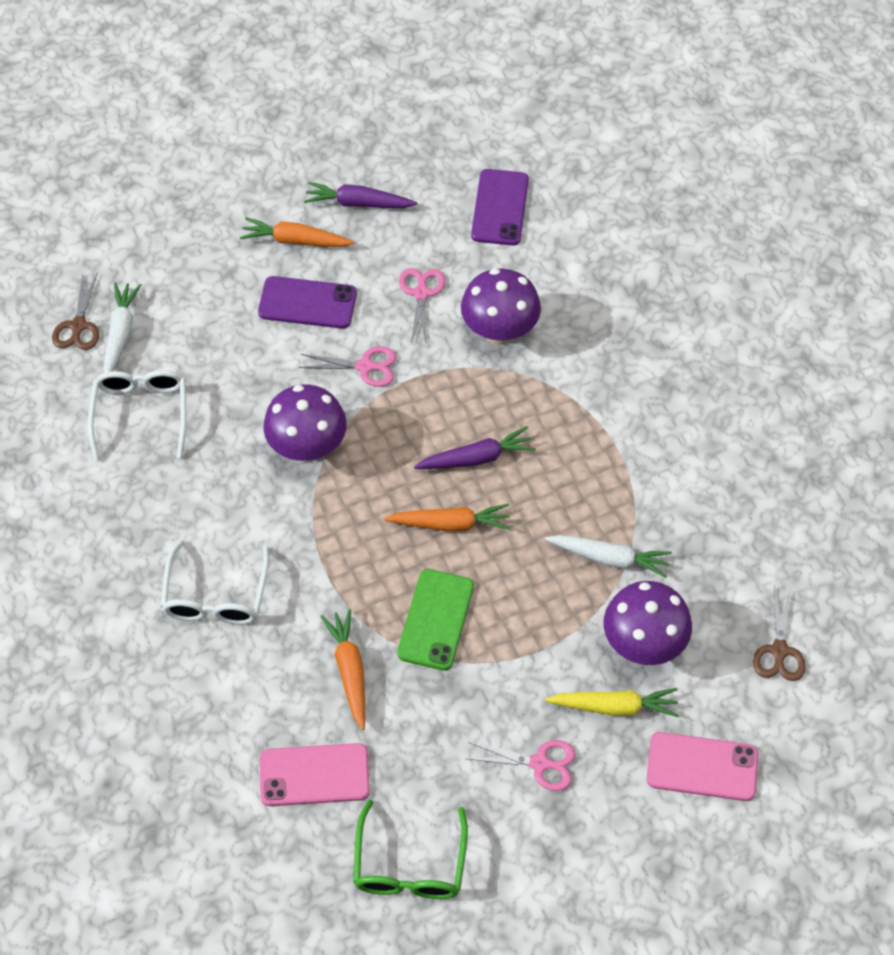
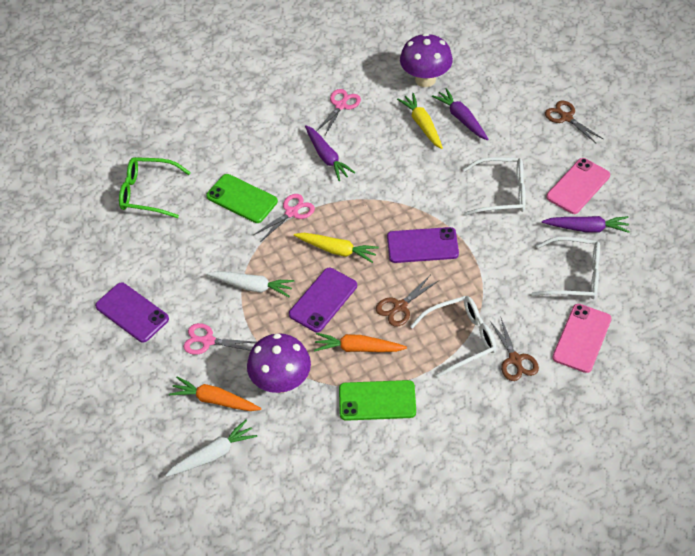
brown scissors: [52,274,99,350] [753,585,806,681] = 2 -> [376,276,438,326] [490,318,539,381] [545,101,603,143] = 3
green phone: [397,569,474,671] = 1 -> [206,174,278,223] [339,380,416,421] = 2
orange carrot: [240,217,355,247] [321,609,365,730] [384,504,510,531] = 3 -> [169,376,261,411] [314,333,407,352] = 2
purple carrot: [304,182,417,208] [414,426,536,469] = 2 -> [305,125,356,181] [432,88,488,140] [542,216,630,233] = 3
purple mushroom: [263,385,347,462] [461,268,541,345] [604,581,692,665] = 3 -> [247,333,311,393] [400,33,453,87] = 2
purple phone: [258,276,357,329] [471,169,529,245] = 2 -> [95,282,169,343] [289,268,357,332] [387,227,459,263] = 3
white glasses: [88,370,186,461] [160,539,269,625] = 2 -> [410,296,496,378] [462,157,526,216] [532,237,600,299] = 3
yellow carrot: [545,688,679,717] = 1 -> [294,233,379,263] [397,93,443,149] = 2

